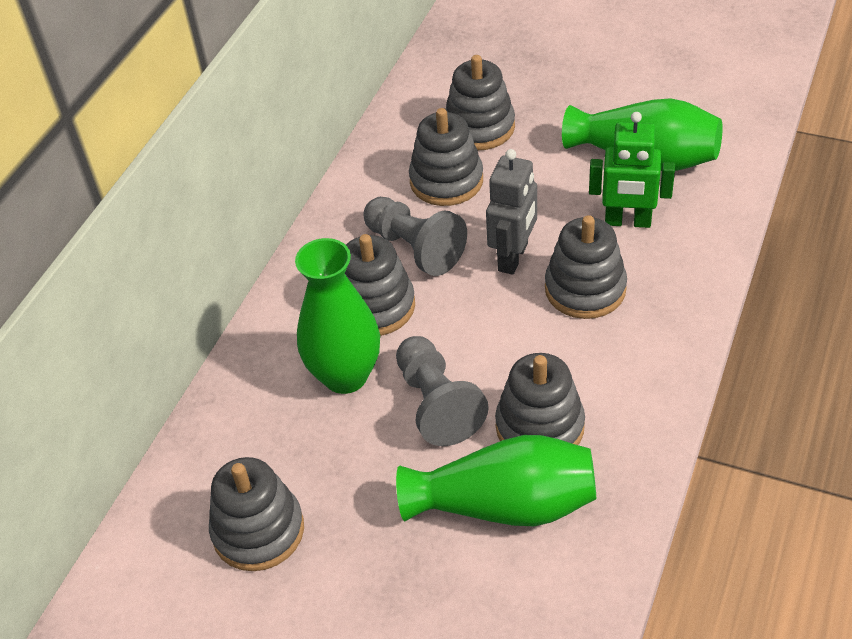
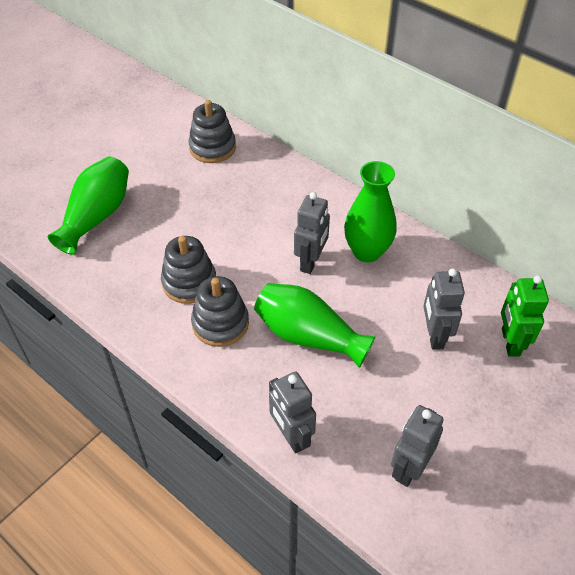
grey pawn: [363,197,467,276] [396,336,489,446] = 2 -> none = 0
grey robot: [486,149,537,275] = 1 -> [269,371,316,453] [294,192,330,274] [391,405,444,487] [423,268,465,350] = 4
grey stacking toy: [209,457,304,571] [345,234,415,336] [409,108,483,206] [445,55,515,150] [495,353,585,445] [545,215,627,319] = 6 -> [161,236,216,304] [188,100,236,163] [191,276,249,347] = 3

